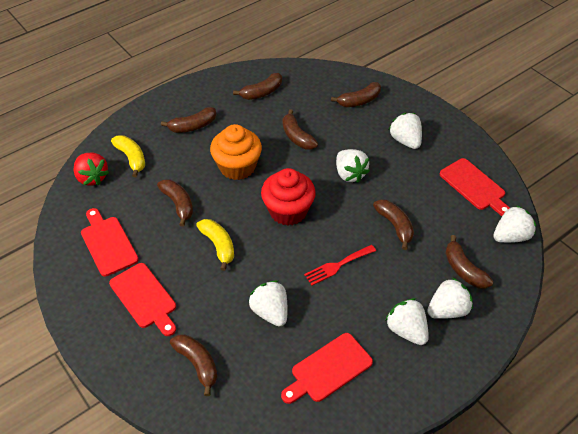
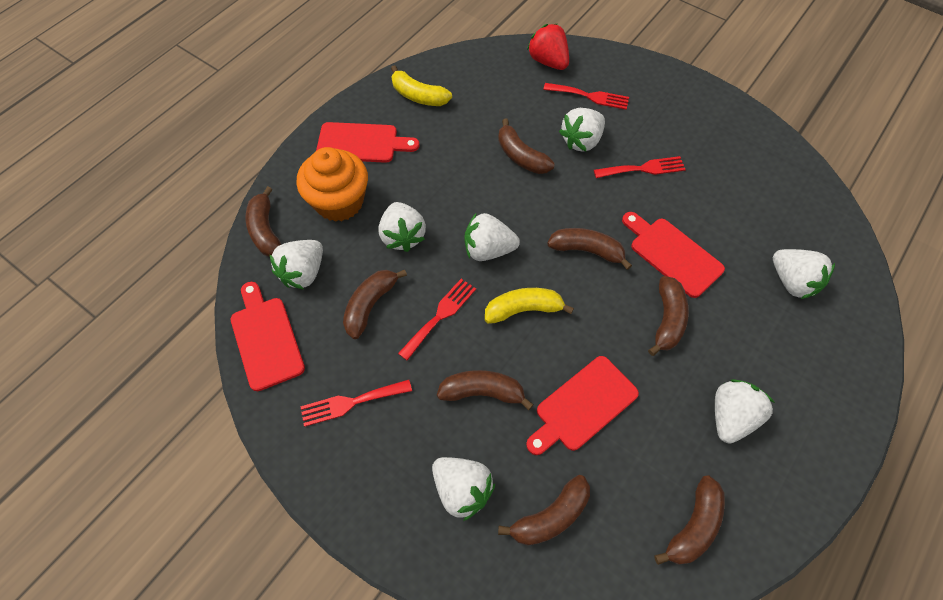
red cupcake: [261,168,316,226] = 1 -> none = 0
red fork: [304,245,376,285] = 1 -> [300,380,412,427] [398,279,476,361] [543,83,629,110] [594,156,686,178] = 4
white strawberry: [249,280,287,327] [336,149,370,183] [385,298,429,345] [389,113,422,149] [427,277,473,319] [493,205,536,243] = 6 -> [269,240,323,289] [378,202,426,252] [432,457,495,521] [464,213,520,261] [559,108,605,151] [715,379,775,444] [773,249,835,299] = 7

